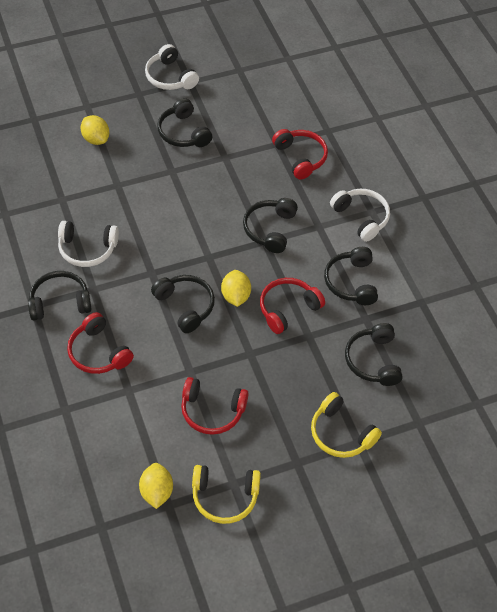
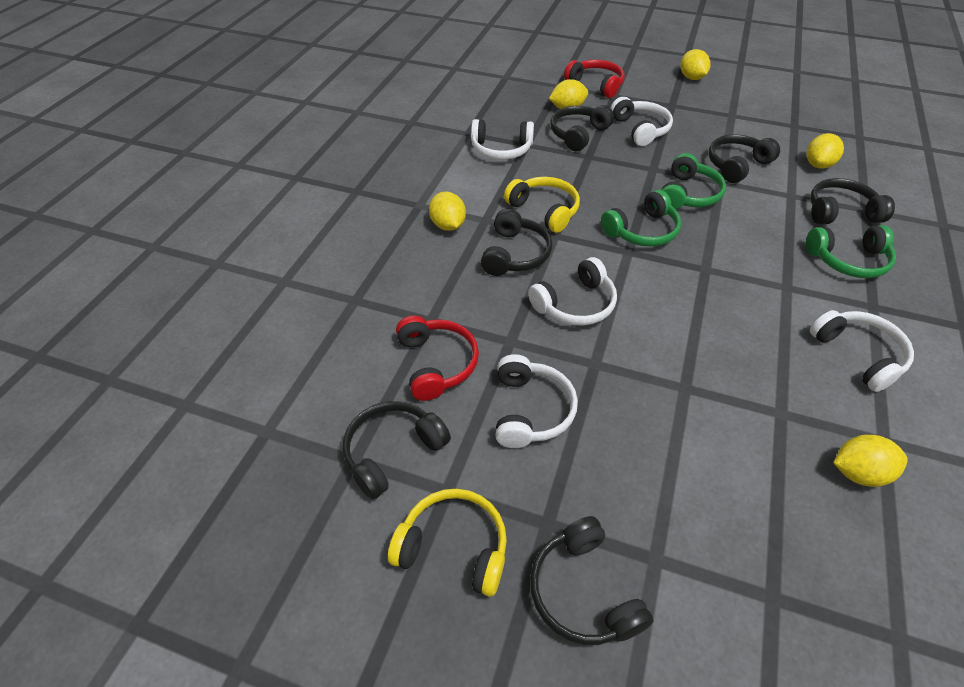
green headphones: none = 0 -> [601,190,681,246] [661,153,726,209] [806,225,896,278] = 3
red headphones: [67,312,134,374] [181,377,249,435] [260,278,325,334] [272,129,328,180] = 4 -> [396,316,479,401] [564,60,625,98] = 2
white headphones: [58,221,119,267] [145,44,199,90] [330,189,390,242] = 3 -> [471,119,534,160] [496,354,578,448] [528,257,617,326] [611,97,673,146] [810,310,914,392] = 5
yellow lemon: [81,115,110,145] [139,463,173,509] [221,270,251,307] = 3 -> [429,191,466,231] [549,79,588,109] [680,49,711,80] [806,133,844,169] [833,435,908,487] = 5

